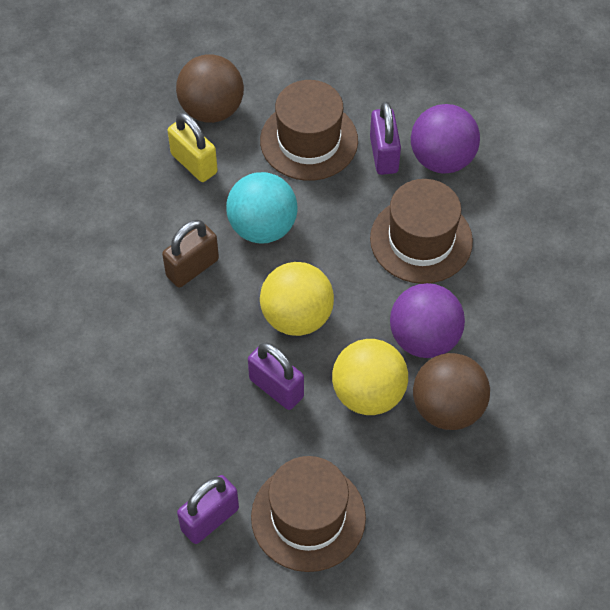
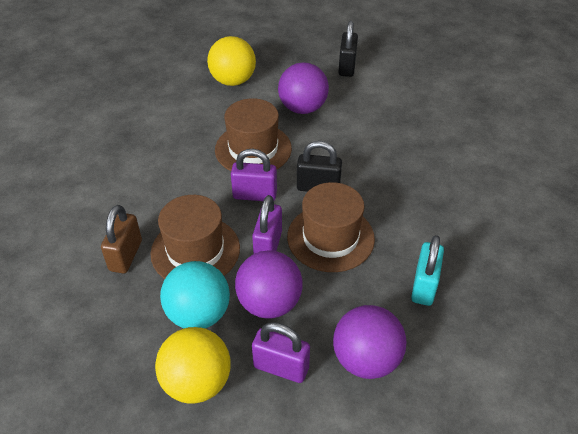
black padlock: none = 0 -> [297,141,342,192] [339,21,358,77] = 2
brown ball: [176,54,244,123] [413,353,490,430] = 2 -> none = 0
purple ball: [390,283,465,358] [411,104,480,174] = 2 -> [235,250,303,319] [278,62,329,114] [333,305,406,379] = 3
turquoise padlock: none = 0 -> [411,235,444,306] = 1
yellow padlock: [168,113,218,182] = 1 -> none = 0

